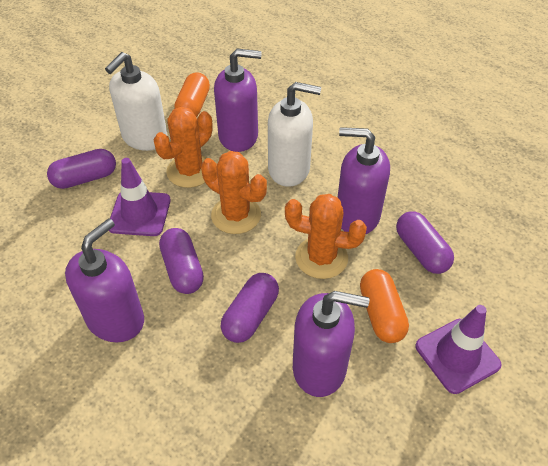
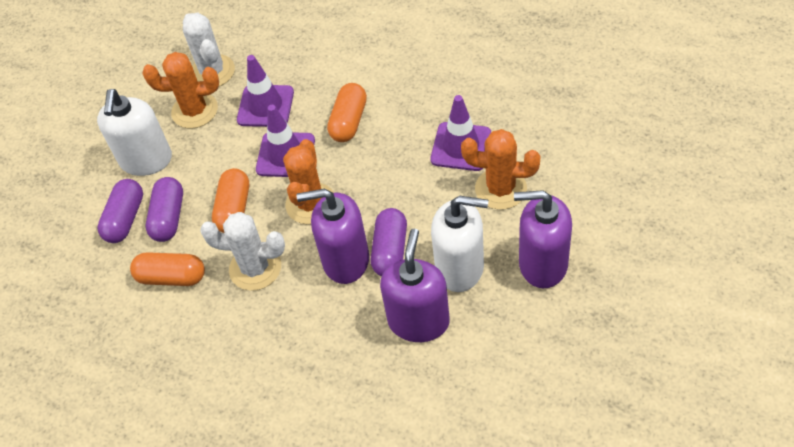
orange capsule: [174,72,210,117] [360,269,409,343] = 2 -> [130,252,205,286] [212,168,249,233] [327,83,367,142] = 3
purple capsule: [47,149,116,189] [159,228,204,294] [221,273,279,343] [396,211,454,274] = 4 -> [97,179,143,243] [146,177,183,242] [370,208,407,276] = 3
purple soap dispenser: [65,218,144,342] [214,49,262,152] [293,291,370,397] [337,127,390,234] = 4 -> [296,189,369,284] [380,229,450,342] [514,190,572,288] = 3
purple traffic cone: [109,158,171,236] [415,305,502,394] = 2 -> [237,55,294,127] [256,105,315,177] [430,95,491,171] = 3
white cactus: none = 0 -> [183,12,235,87] [200,212,285,291] = 2

